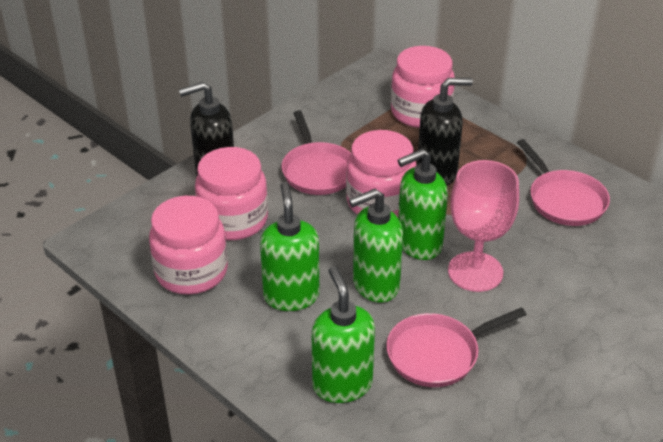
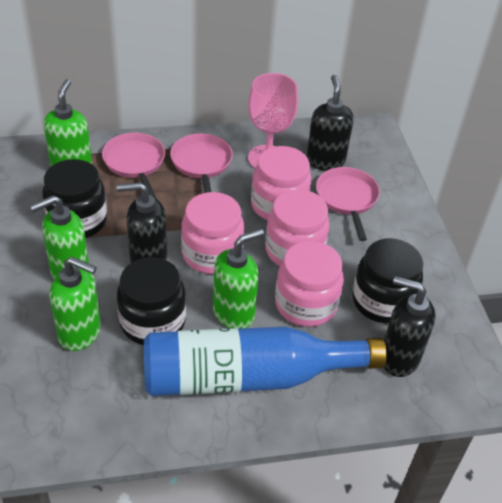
black jar: none = 0 -> [42,159,107,238] [117,257,186,345] [352,238,423,323] = 3
black soap dispenser: [179,82,234,176] [417,78,473,185] = 2 -> [117,182,167,263] [306,75,354,170] [384,276,436,377] = 3
blue bottle: none = 0 -> [144,327,387,396] = 1

